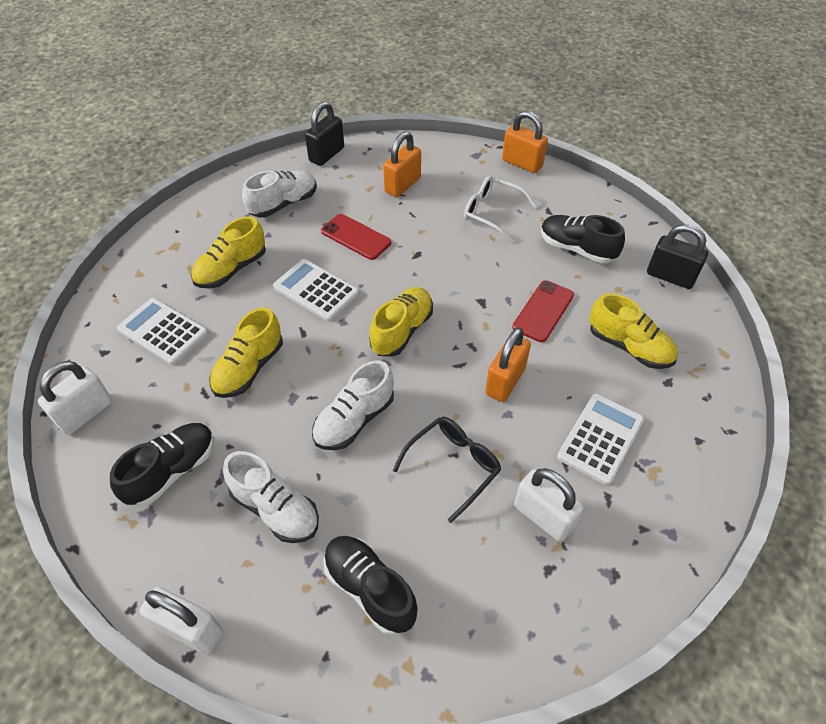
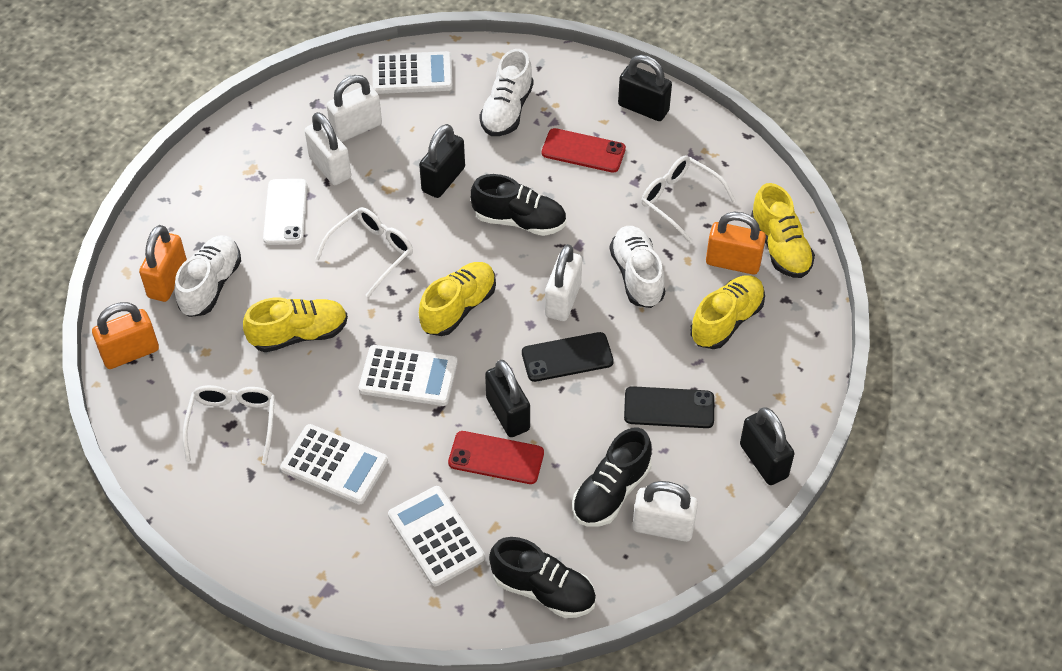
black glasses: [393,417,501,523] = 1 -> none = 0
black padlock: [305,101,344,166] [647,224,708,289] = 2 -> [419,124,465,198] [485,360,530,437] [618,55,672,121] [740,407,795,485] = 4
black phone: none = 0 -> [522,332,614,382] [624,386,714,428] = 2
white calculator: [117,298,208,365] [273,259,359,322] [557,394,644,485] = 3 -> [280,424,388,505] [359,345,458,406] [372,51,453,94] [388,486,485,586] = 4
white glasses: [464,176,537,242] = 1 -> [183,385,275,464] [315,207,413,298] [641,155,736,243] = 3
white padlock: [38,361,112,435] [140,587,223,654] [514,468,583,542] = 3 -> [305,112,351,185] [326,75,382,142] [545,244,582,321] [632,481,698,542] = 4
white phone: none = 0 -> [263,179,307,245] = 1

